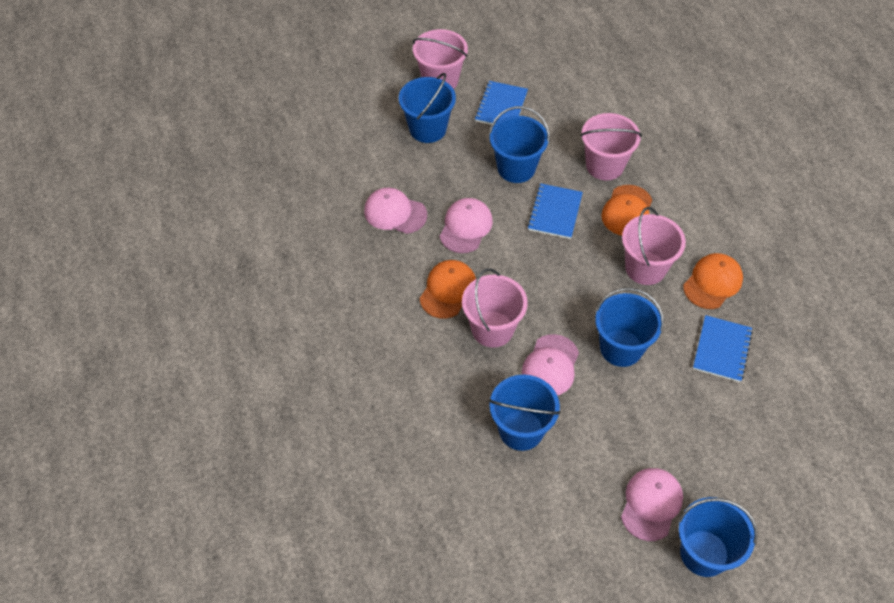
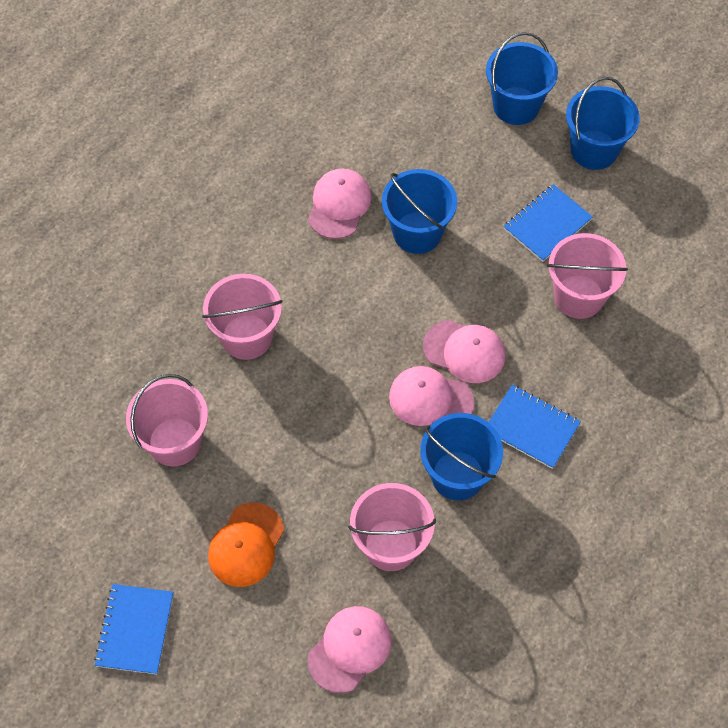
blue bucket: [399,73,456,143] [489,106,550,183] [489,375,561,451] [595,288,664,367] [678,497,758,577] = 5 -> [382,169,457,254] [420,413,503,501] [486,32,558,125] [566,77,640,170] = 4
orange cap: [419,260,476,319] [601,185,652,236] [683,253,743,309] = 3 -> [208,502,284,587] = 1

